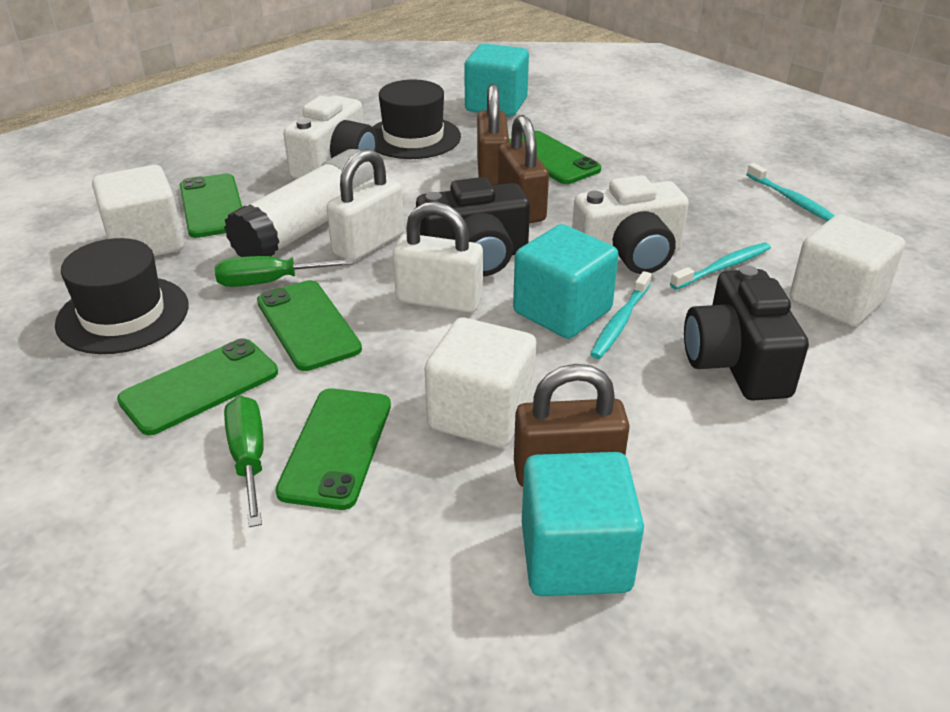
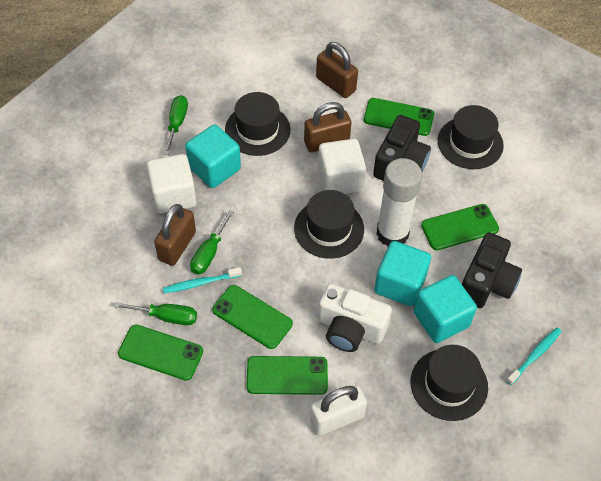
black hat: [55,238,189,354] [372,79,461,159] = 2 -> [225,92,290,156] [294,190,364,259] [411,345,488,421] [438,105,504,169] = 4
green screwdriver: [215,256,354,287] [224,396,263,527] = 2 -> [114,302,197,325] [164,95,188,155] [190,210,234,275] = 3
turquoise toothbrush: [590,271,652,359] [670,243,771,290] [746,163,835,221] = 3 -> [163,267,242,293] [506,328,562,385] = 2
white camera: [283,96,377,179] [572,175,689,274] = 2 -> [318,283,392,352] = 1
white cube: [92,165,184,256] [425,318,536,448] [790,214,905,327] = 3 -> [146,154,196,214] [318,139,366,194] = 2
white padlock: [327,149,404,262] [393,202,483,313] = 2 -> [310,386,367,436] = 1

